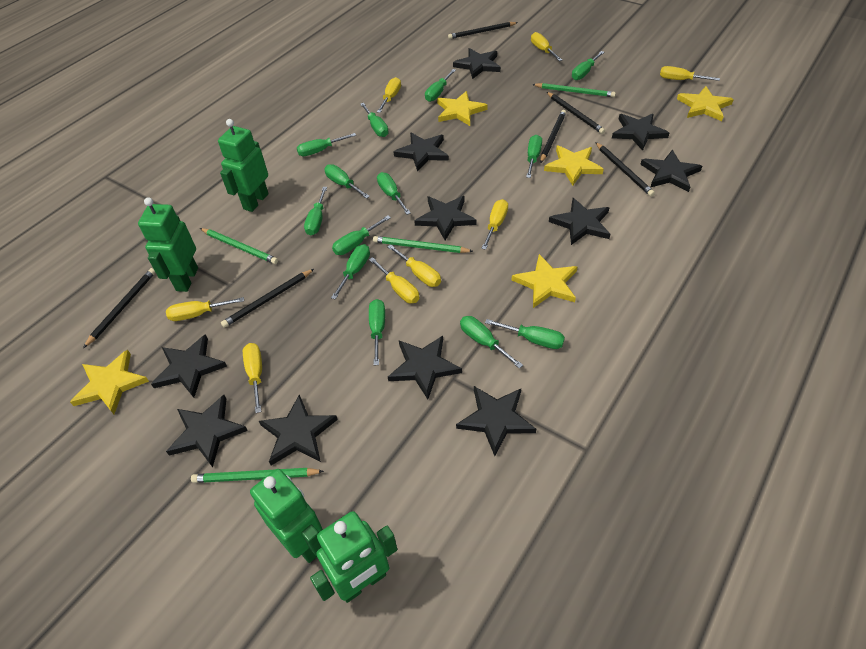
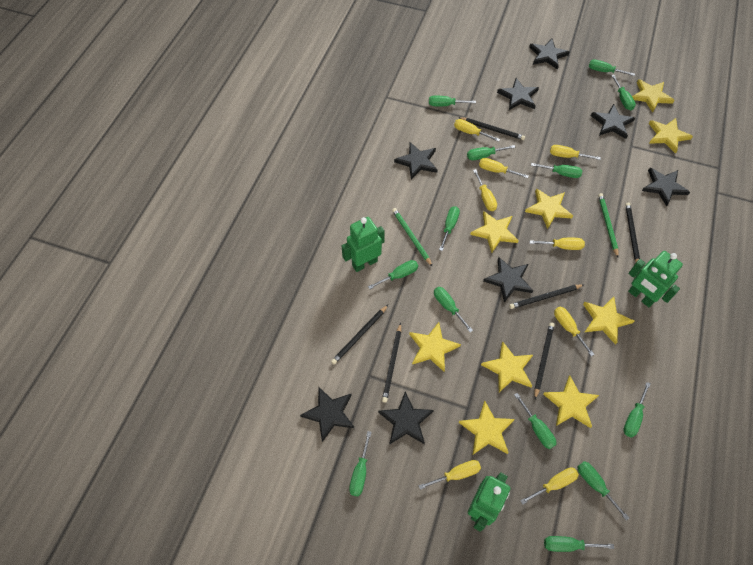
black star: [151,334,227,398] [166,395,248,467] [259,394,338,465] [388,336,462,399] [394,133,449,171] [414,196,476,240] [453,48,501,79] [456,386,536,456] [549,198,610,245] [612,114,669,151] [640,150,702,192] = 11 -> [300,387,354,442] [378,391,434,445] [394,142,437,180] [483,257,533,303] [497,78,539,110] [529,39,570,70] [591,104,635,139] [642,168,690,206] = 8
green pencil: [191,468,324,483] [200,228,278,264] [373,236,474,253] [532,83,616,97] = 4 -> [392,208,433,267] [598,193,618,257] = 2
green robot: [138,197,198,292] [218,119,269,212] [250,469,323,563] [310,511,398,603] = 4 -> [342,217,385,272] [468,472,510,532] [628,251,683,307] = 3
yellow star: [70,350,149,414] [437,91,487,126] [512,254,577,308] [544,145,604,186] [677,86,734,121] = 5 -> [409,322,461,372] [458,401,515,454] [470,211,519,253] [481,341,533,392] [525,188,573,229] [543,376,599,428] [583,297,634,345] [632,79,675,113] [649,118,693,154] = 9

